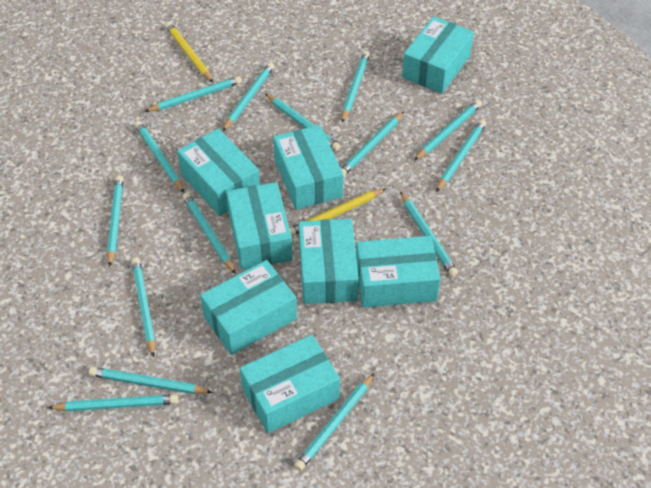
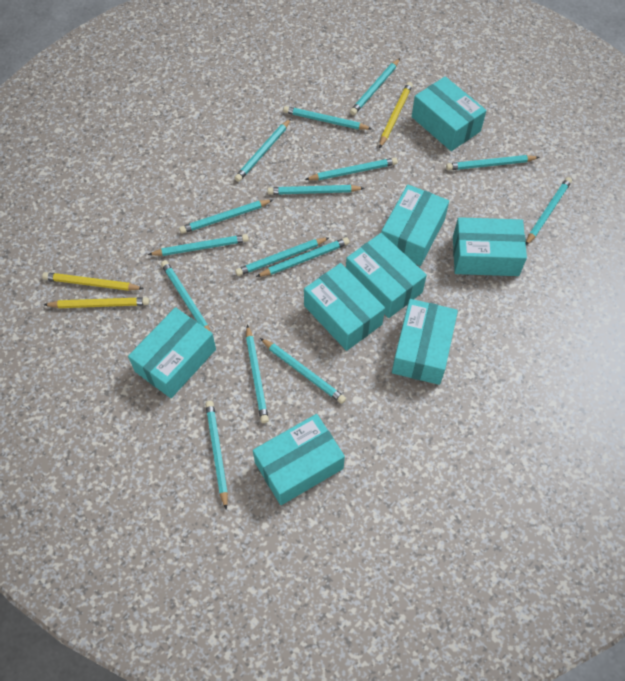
yellow pencil: [165,22,213,83] [289,188,386,236] = 2 -> [42,272,144,291] [44,297,149,308] [379,82,413,148] = 3

